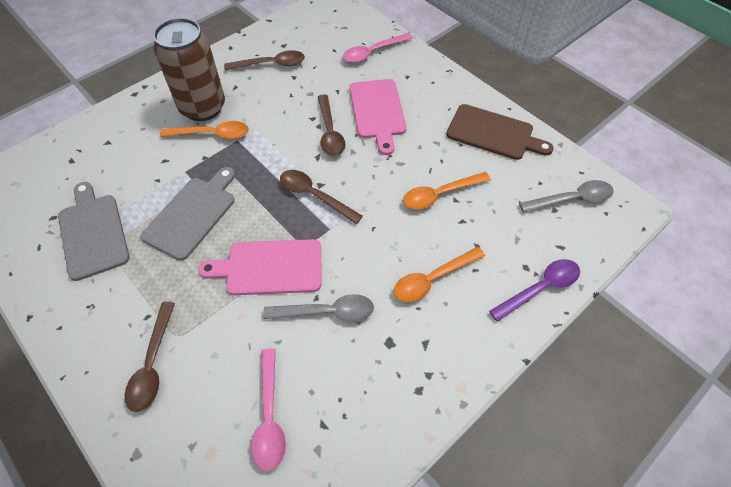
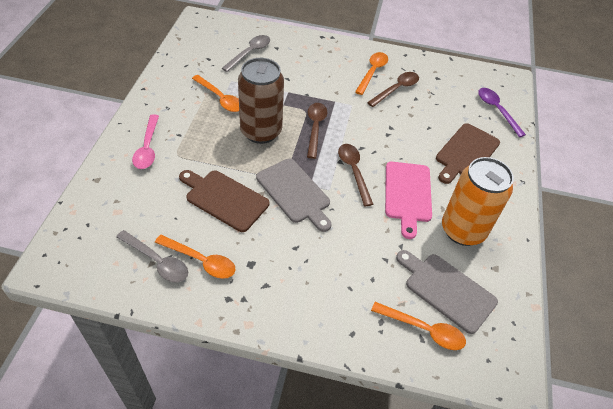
brown cutting board: [446,104,554,160] = 1 -> [179,170,269,232] [436,123,500,184] = 2
brown spoon: [125,302,175,412] [224,50,305,70] [280,170,363,224] [318,95,345,156] = 4 -> [307,103,327,159] [338,144,373,206] [367,72,419,107] = 3
orange can: none = 0 -> [442,157,514,246] = 1
orange spoon: [160,121,249,139] [394,247,485,302] [403,172,491,209] = 3 -> [155,235,236,279] [192,75,239,112] [355,52,388,95] [371,302,466,350] = 4
pink cutting board: [198,239,322,295] [349,79,407,155] = 2 -> [385,162,432,239] = 1
pink spoon: [251,349,286,471] [343,33,413,63] = 2 -> [132,114,159,169] = 1

